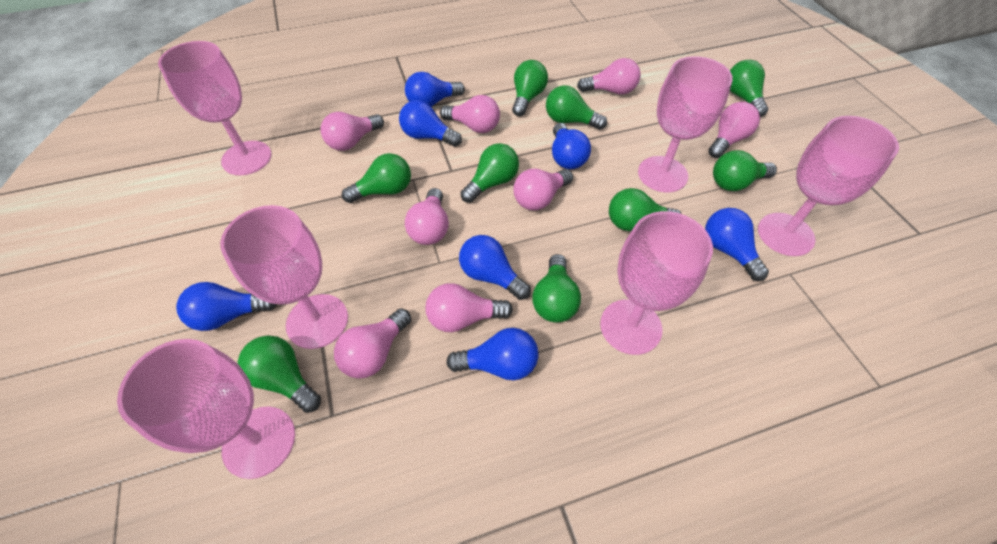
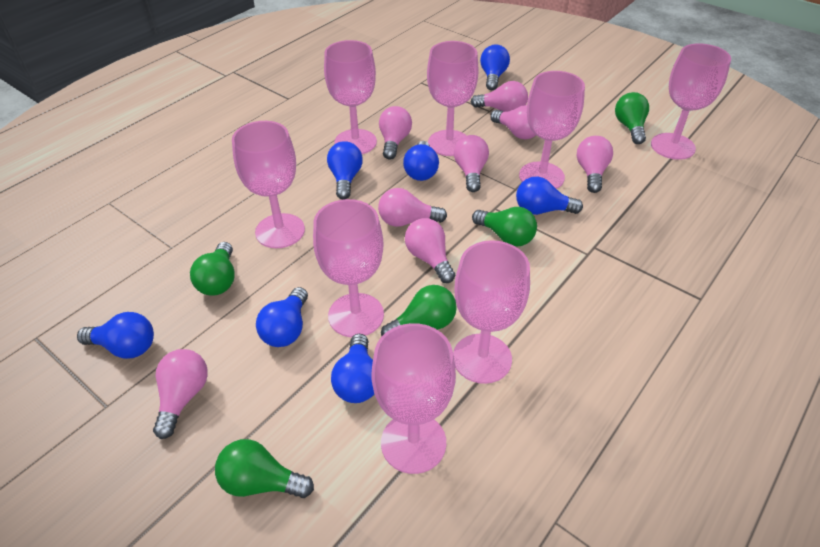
green light bulb: [238,335,321,413] [342,153,411,203] [460,143,519,203] [512,60,548,116] [532,254,581,323] [546,85,607,130] [609,188,681,231] [713,150,777,191] [730,60,768,117] = 9 -> [190,242,235,296] [215,439,314,498] [381,285,457,337] [472,207,537,247] [615,92,649,144] = 5
pink goblet: [117,339,295,479] [158,41,272,175] [220,205,348,349] [600,211,713,355] [638,56,733,192] [758,116,899,256] = 6 -> [232,121,305,248] [313,199,384,337] [324,40,377,154] [371,323,456,474] [427,41,478,156] [453,240,530,384] [519,71,585,189] [651,43,731,160] = 8

